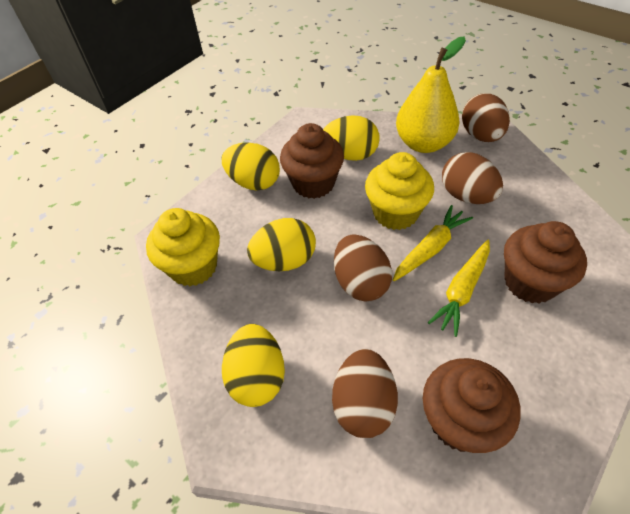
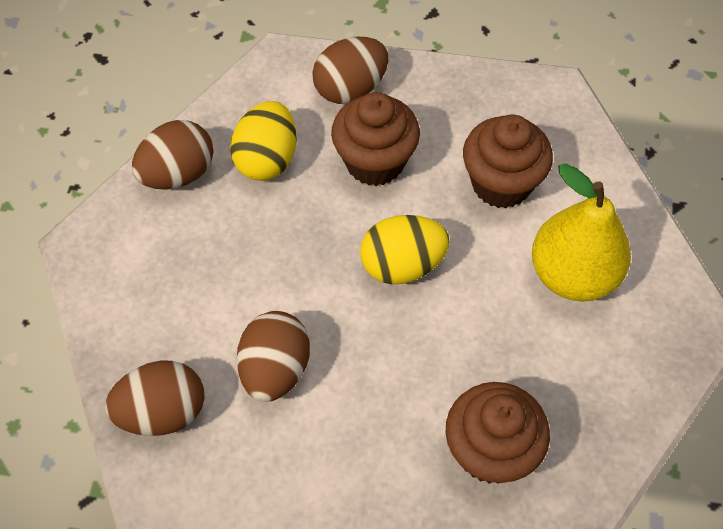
yellow carrot: [393,205,473,281] [428,240,490,337] = 2 -> none = 0
yellow cupcake: [146,208,220,286] [365,152,434,230] = 2 -> none = 0
yellow egg: [222,143,280,190] [222,324,285,407] [247,218,316,271] [323,115,379,161] = 4 -> [230,101,297,181] [360,215,450,284] = 2

